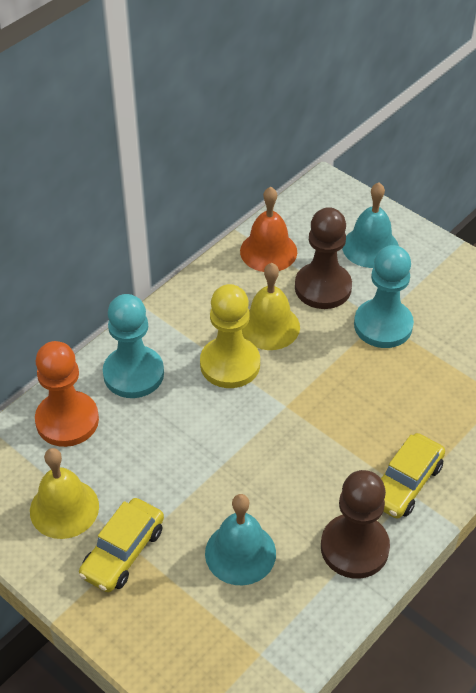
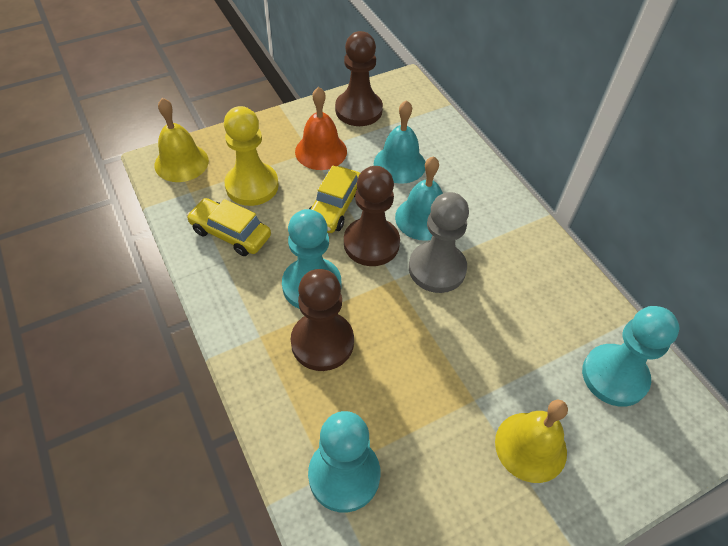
brown pawn: [295,207,352,309] [321,470,390,579] = 2 -> [291,269,354,371] [335,31,383,126] [344,166,400,266] = 3
grey pawn: none = 0 -> [409,192,469,293] = 1
orange pawn: [35,341,99,447] = 1 -> none = 0
turquoise pawn: [103,294,164,398] [354,245,414,348] = 2 -> [282,209,341,309] [308,411,380,512] [582,306,679,407] = 3

